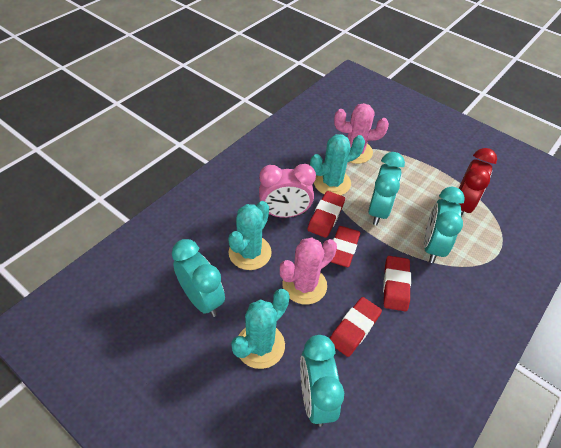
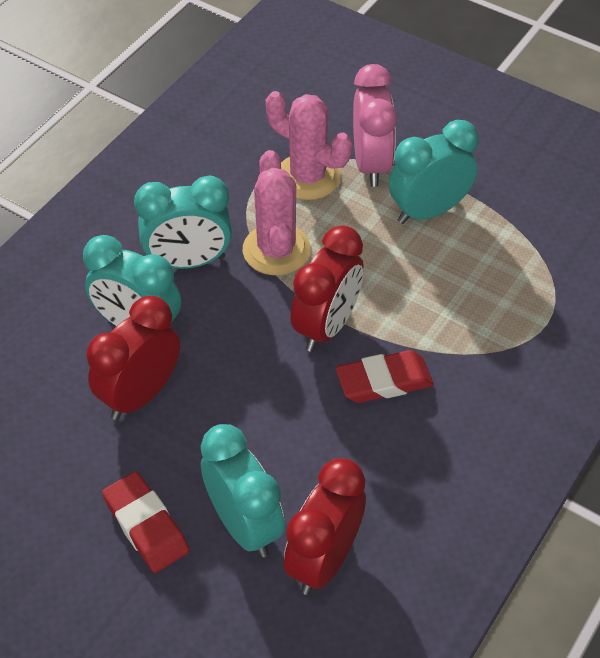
red clock: [459,148,497,216] = 1 -> [86,296,180,420] [284,458,366,595] [290,225,364,352] = 3
red eraser: [307,191,345,238] [330,297,382,357] [331,226,360,267] [383,256,411,311] = 4 -> [102,471,189,573] [336,350,434,403] = 2
turquoise cactus: [228,201,272,270] [231,289,290,369] [310,134,365,195] = 3 -> none = 0

